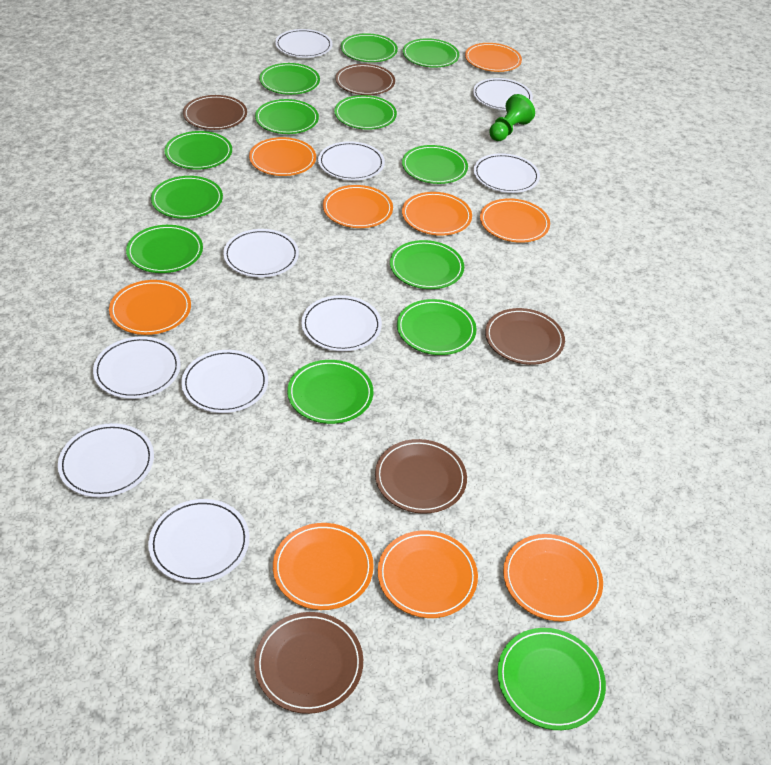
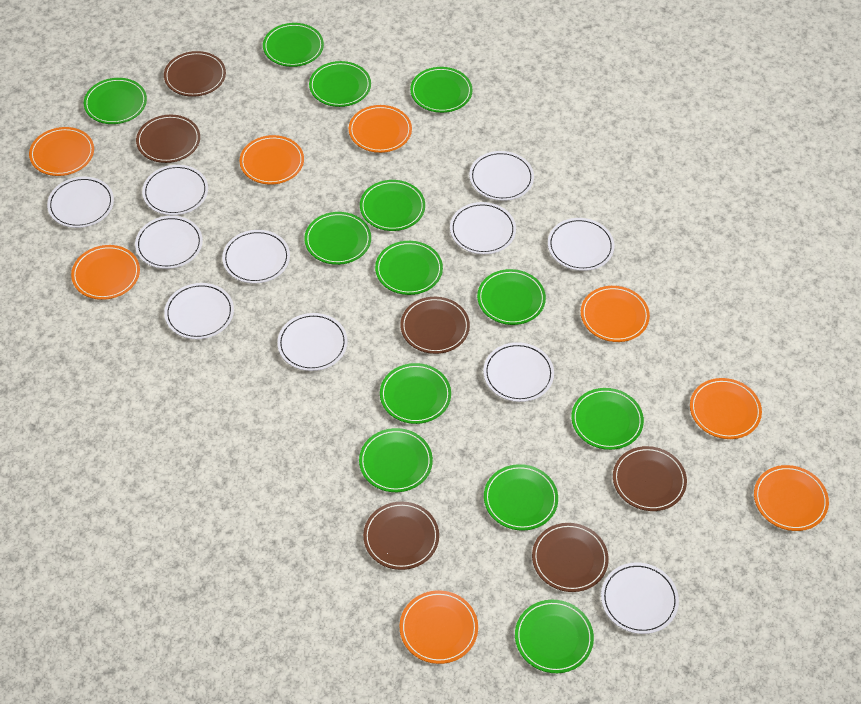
brown plate: [183,95,247,130] [254,612,363,714] [335,64,395,95] [375,439,467,514] [485,308,565,365] = 5 -> [136,115,200,163] [164,51,226,97] [363,501,439,570] [400,297,470,354] [532,523,609,592] [613,446,687,511] = 6
green pawn: [489,94,535,141] = 1 -> none = 0
orange plate: [109,280,191,335] [249,137,316,176] [273,523,374,610] [323,185,393,228] [378,530,478,618] [402,192,472,236] [465,43,522,72] [480,198,550,243] [503,534,603,622] = 9 -> [29,127,94,176] [71,245,140,300] [239,135,304,185] [349,105,412,153] [400,590,478,664] [581,286,650,342] [690,378,762,439] [754,465,829,531] = 8
white plate: [58,423,154,498] [93,336,181,399] [148,499,249,583] [181,350,268,413] [223,229,299,277] [275,29,333,58] [301,295,382,351] [318,141,385,180] [473,78,533,110] [473,153,540,193] = 10 -> [47,177,114,228] [135,216,203,269] [142,165,208,215] [164,283,234,339] [222,230,290,284] [277,313,348,371] [450,202,516,254] [469,151,534,201] [483,342,554,402] [548,218,615,271] [601,563,679,634] = 11

